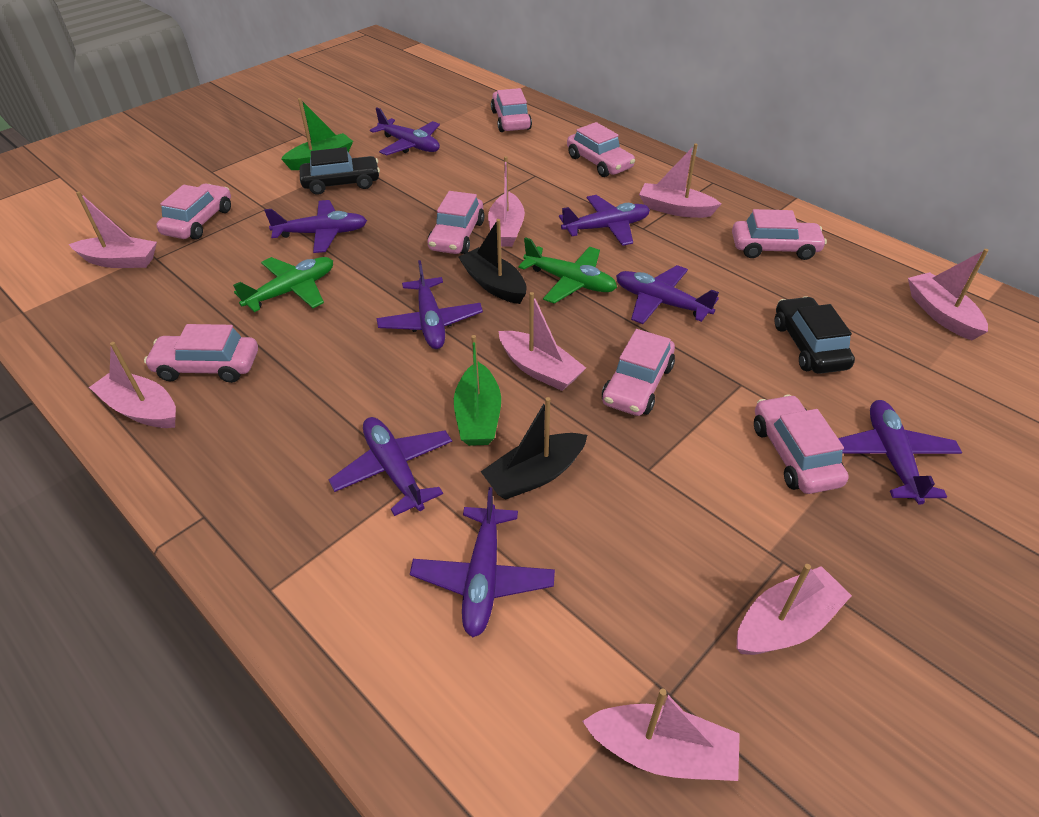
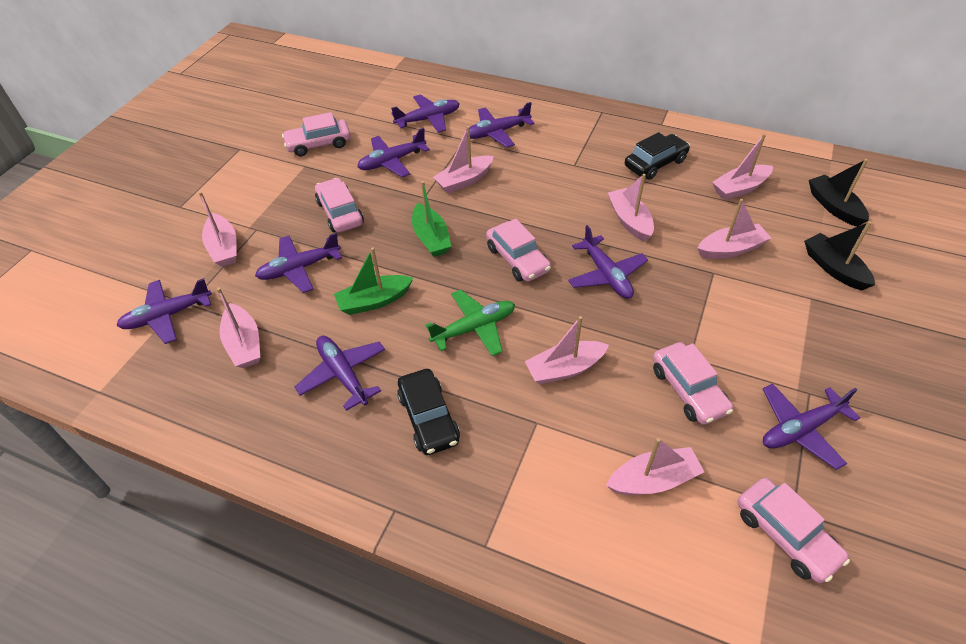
green plane: [233,257,333,312] [518,237,617,304] = 2 -> [425,290,515,356] = 1
pink car: [144,324,258,383] [156,184,231,239] [427,191,485,254] [491,88,532,132] [567,122,635,177] [602,329,675,416] [732,209,827,260] [754,394,849,494] = 8 -> [282,112,351,156] [315,178,364,233] [486,219,551,282] [653,342,733,425] [737,478,850,583] = 5

